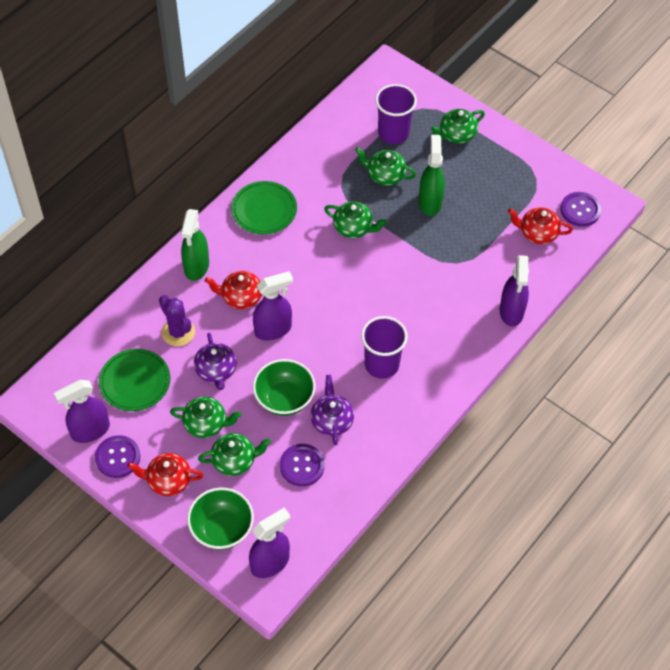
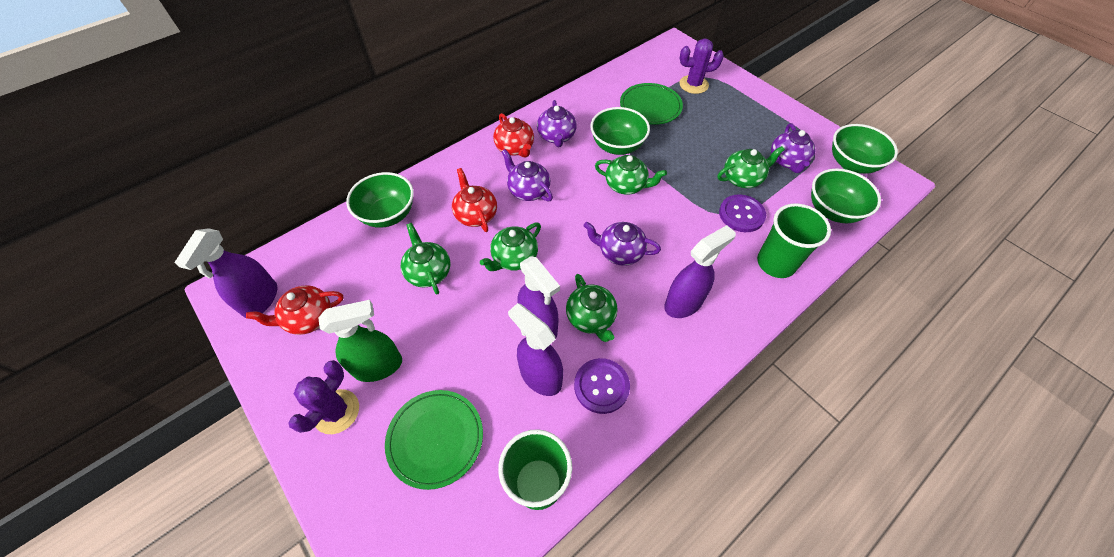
green bowl: [187,488,254,550] [253,359,316,416] = 2 -> [346,172,414,228] [590,107,650,155] [811,168,881,223] [832,124,898,174] = 4
green cup: none = 0 -> [498,429,572,510] [757,203,831,278] = 2
green spray bottle: [181,209,209,281] [419,135,445,216] = 2 -> [319,300,402,382] = 1
purple button: [95,435,140,478] [280,444,325,486] [561,192,601,227] = 3 -> [574,358,630,414] [719,194,766,232] = 2
purple cactus: [159,295,195,346] = 1 -> [289,360,359,434] [679,39,724,94] = 2
purple cup: [361,316,408,379] [375,84,417,144] = 2 -> none = 0
purple teapot: [194,333,237,390] [311,375,354,446] = 2 -> [501,149,553,201] [537,100,577,147] [583,222,661,266] [771,123,816,173] = 4

